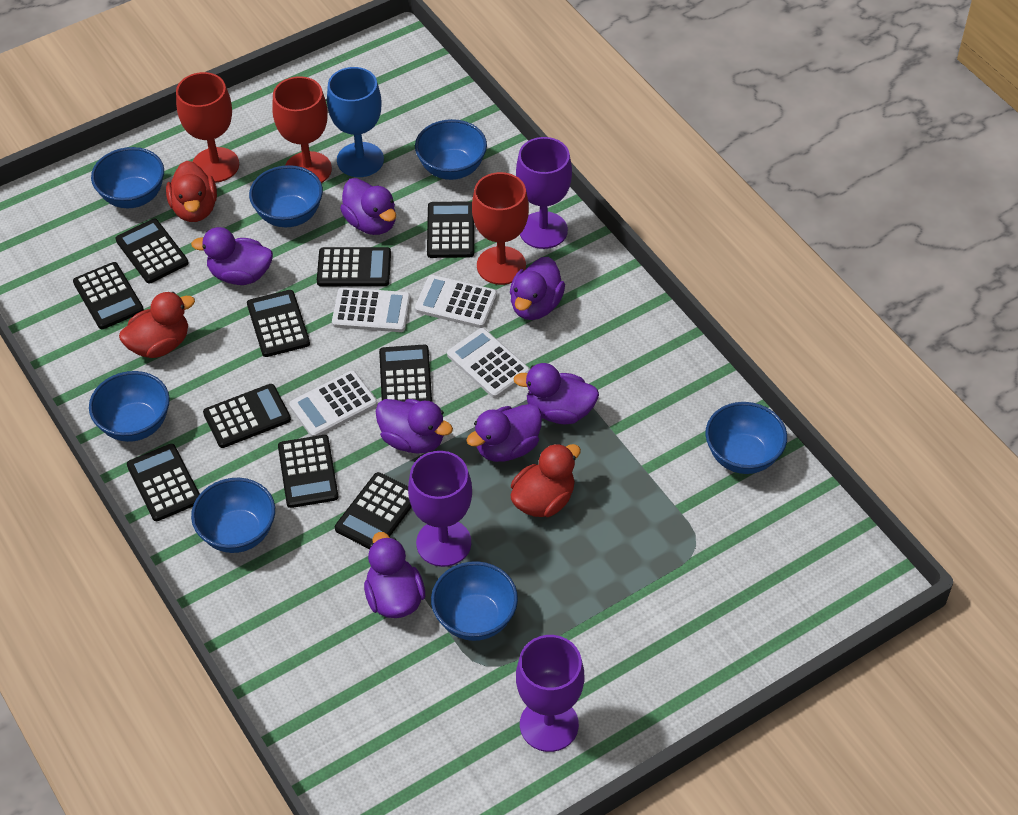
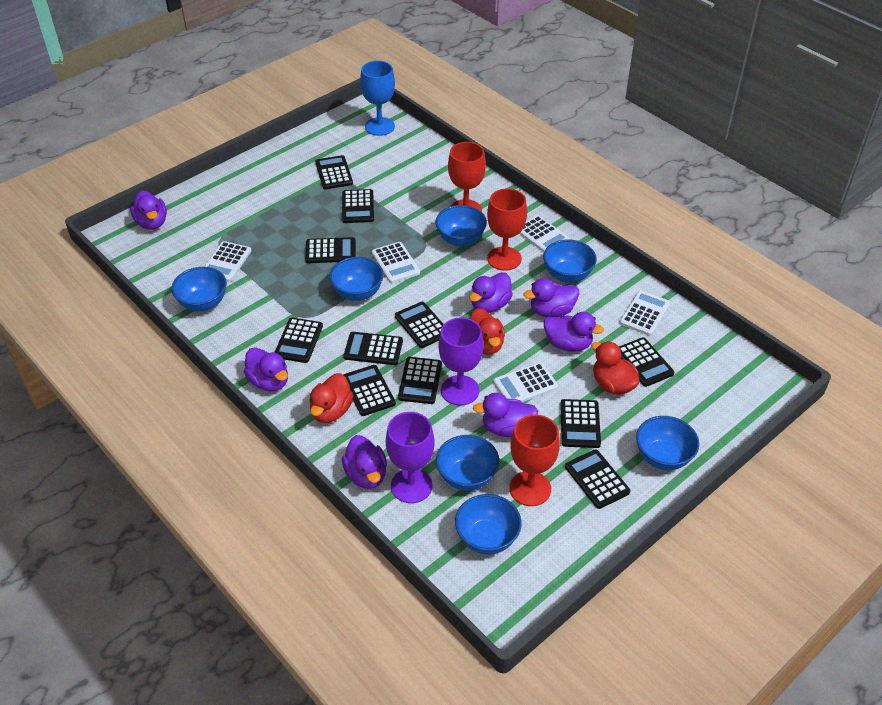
black calculator: [73,262,144,329] [115,219,189,283] [127,444,200,521] [203,384,291,448] [247,290,310,357] [278,435,338,508] [317,247,391,286] [335,472,412,549] [379,345,432,402] [427,201,474,258] = 10 -> [274,318,323,363] [305,237,356,263] [315,155,353,189] [342,189,374,223] [344,332,403,365] [344,365,396,416] [395,302,444,348] [398,357,442,404] [560,399,601,448] [565,449,630,509] [619,337,674,387] = 11
purple goblet: [408,451,472,567] [516,137,572,249] [516,635,584,752] = 3 -> [386,412,435,503] [438,317,484,406] = 2
white calculator: [289,370,378,437] [332,287,411,332] [415,275,497,328] [447,328,530,398] = 4 -> [204,241,251,282] [372,242,420,283] [493,362,558,402] [519,215,571,252] [619,290,670,336] = 5

